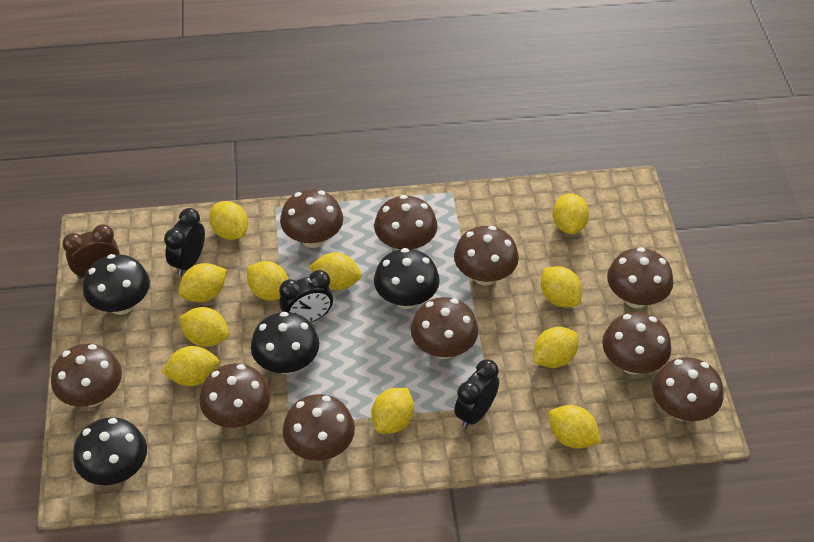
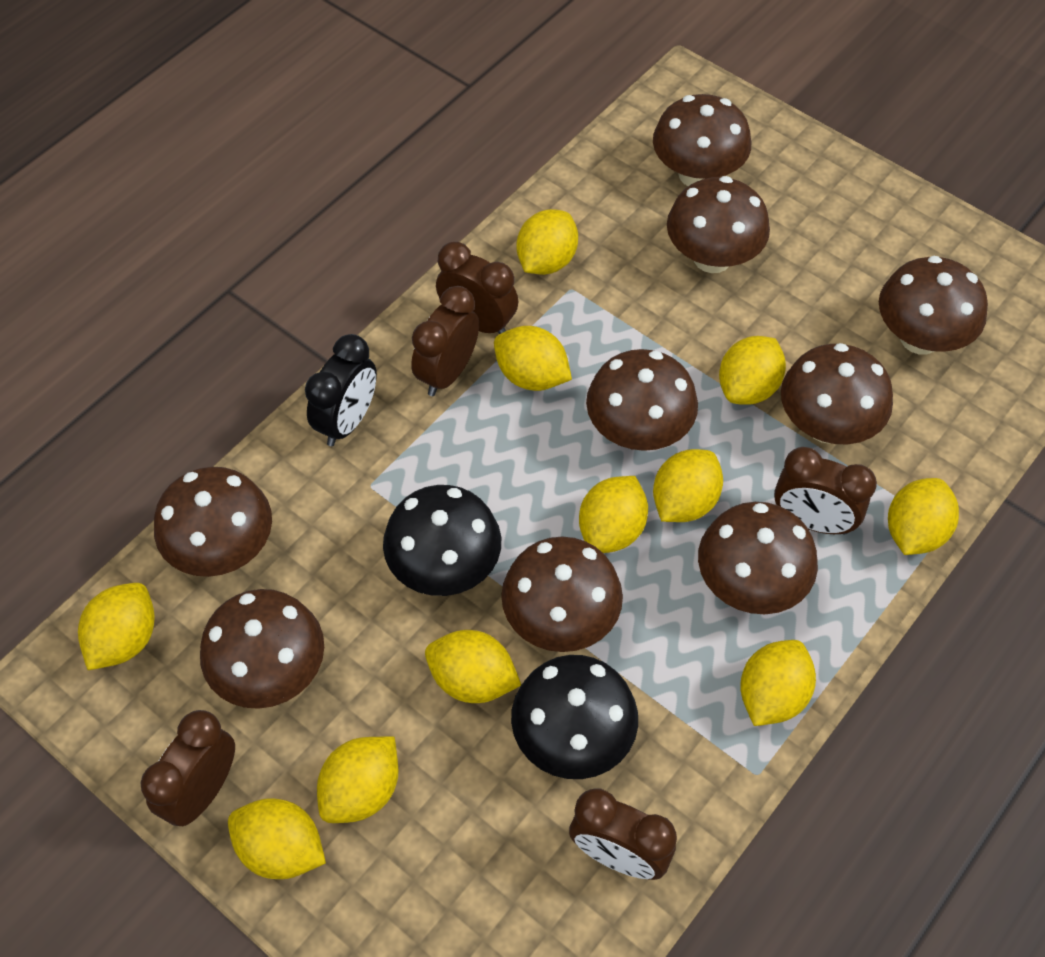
black clock: [164,208,205,276] [279,270,333,323] [454,359,499,429] = 3 -> [305,334,377,446] = 1
black mushroom: [73,417,147,485] [83,254,150,315] [251,312,319,374] [374,248,440,309] = 4 -> [383,485,501,596] [511,655,638,779] = 2
brown clock: [62,224,120,279] = 1 -> [140,710,235,826] [411,286,479,396] [436,241,518,334] [569,789,677,880] [774,447,877,535] = 5
brown mushroom: [51,344,122,407] [199,363,271,428] [280,189,343,248] [283,394,355,461] [374,195,438,250] [411,297,479,359] [454,226,519,285] [602,312,671,375] [607,247,673,308] [652,357,723,421] = 10 -> [154,467,272,577] [200,589,324,709] [501,537,623,652] [586,349,698,451] [653,94,751,186] [667,176,770,273] [698,502,818,614] [781,343,893,444] [879,256,988,354] = 9

